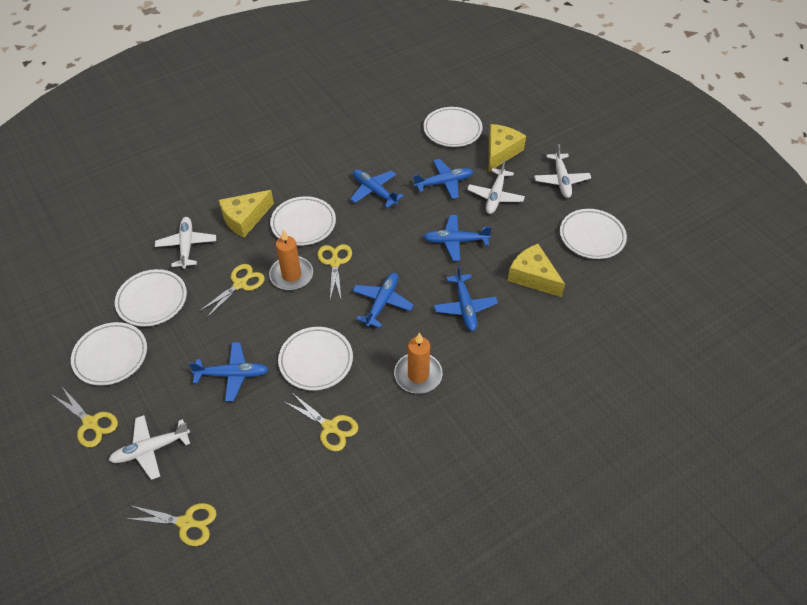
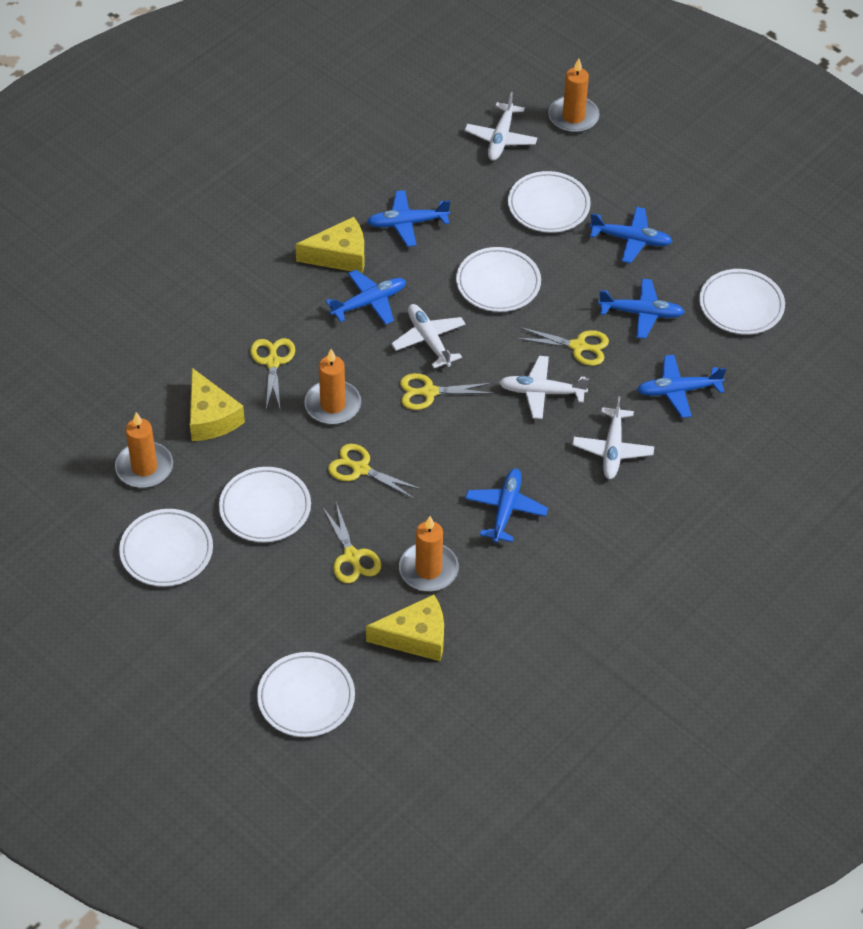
orange candle: [269,230,313,290] [394,332,443,394] = 2 -> [115,412,173,488] [304,349,361,425] [399,516,459,591] [548,58,600,133] = 4

